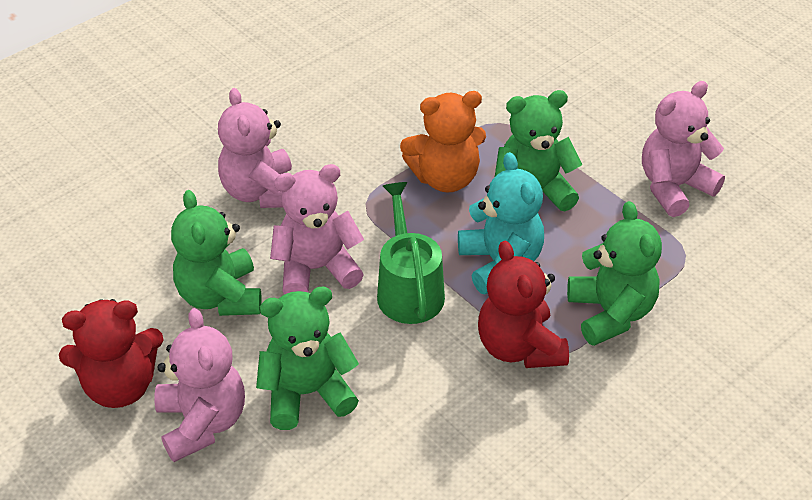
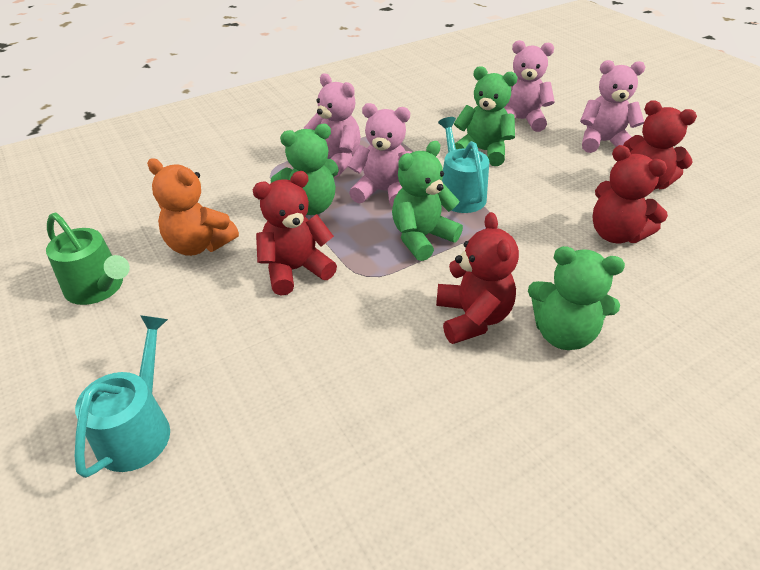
red teddy bear: [59,299,163,408] [478,241,569,368] = 2 -> [253,171,337,296] [436,212,519,344] [593,145,668,243] [623,100,697,190] = 4
turquoise teddy bear: [458,152,544,294] = 1 -> none = 0
turquoise watering can: none = 0 -> [75,315,170,478] [438,117,489,213] = 2

